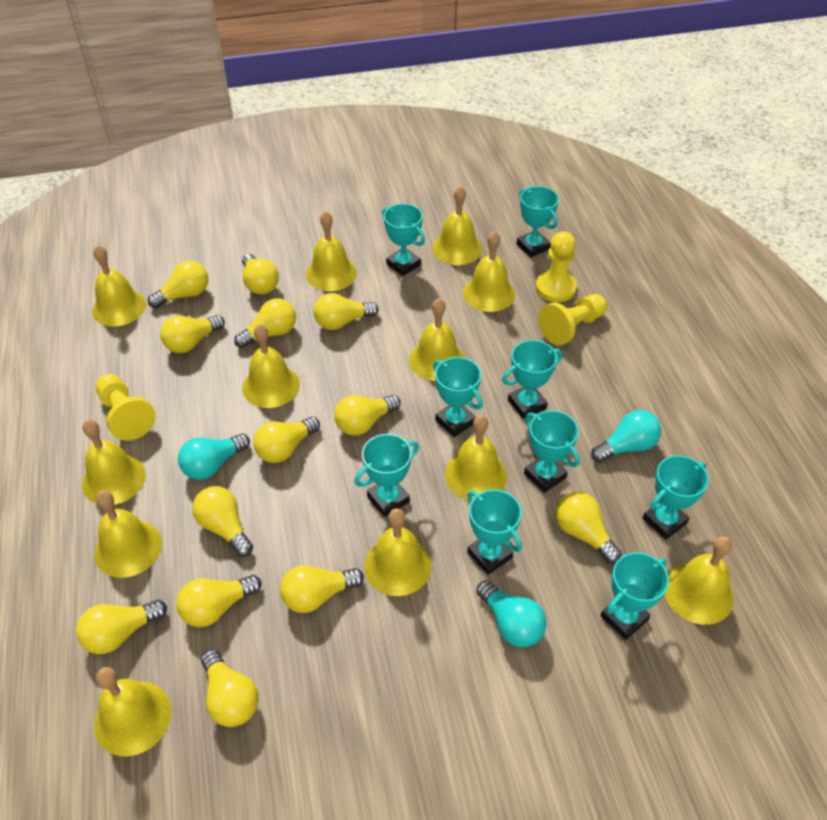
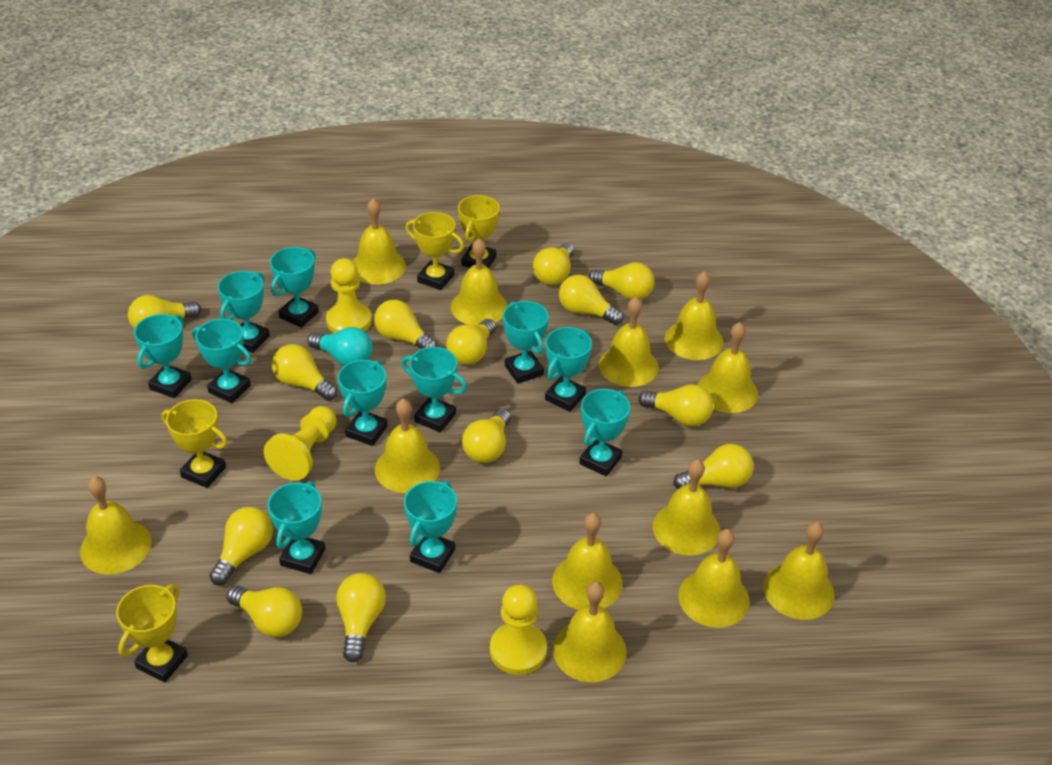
turquoise light bulb: [178,433,250,480] [476,580,547,647] [591,410,661,463] = 3 -> [308,327,373,366] = 1
turquoise trophy: [354,434,419,517] [382,204,425,276] [433,357,483,437] [467,489,522,575] [502,340,562,419] [516,186,559,257] [524,410,580,493] [600,552,669,640] [642,455,709,540] = 9 -> [134,314,192,398] [192,319,251,403] [218,271,270,353] [268,481,325,574] [270,247,319,328] [338,360,388,446] [401,347,467,432] [404,481,457,573] [503,301,549,384] [545,327,592,412] [579,389,630,476] = 11
yellow trophy: none = 0 -> [116,584,188,683] [162,399,228,488] [405,212,464,290] [458,195,500,268] = 4

